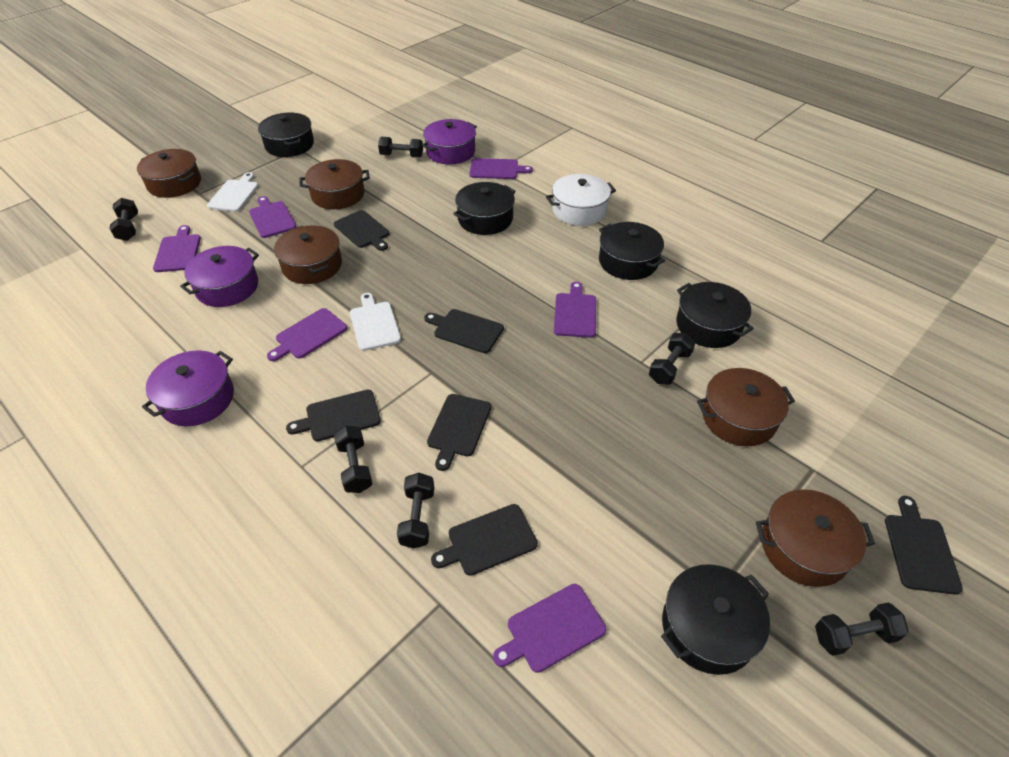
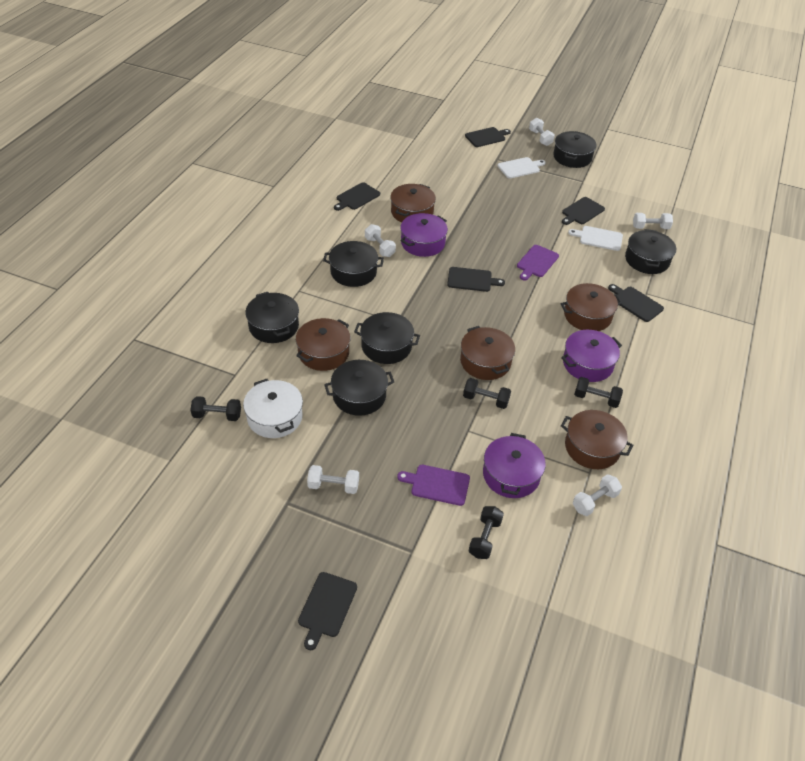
black dumbbell: [109,198,138,241] [334,426,372,493] [378,137,423,157] [397,473,435,549] [649,333,696,385] [815,602,909,656] = 6 -> [191,396,241,421] [463,378,511,409] [469,506,504,559] [574,377,623,408] = 4
black pot: [258,113,314,157] [453,182,516,235] [599,222,665,280] [661,564,770,675] [676,282,754,348] = 5 -> [245,292,299,343] [323,241,384,287] [324,360,394,416] [354,312,420,364] [553,131,597,168] [625,229,676,274] = 6
purple cutting board: [153,225,201,272] [249,196,296,238] [267,308,347,361] [469,158,533,179] [493,584,607,673] [554,282,596,338] = 6 -> [397,465,470,506] [517,245,559,281] = 2
white dumbbell: none = 0 -> [307,465,359,494] [365,224,396,257] [529,118,555,146] [573,474,622,516] [633,213,673,229] = 5

